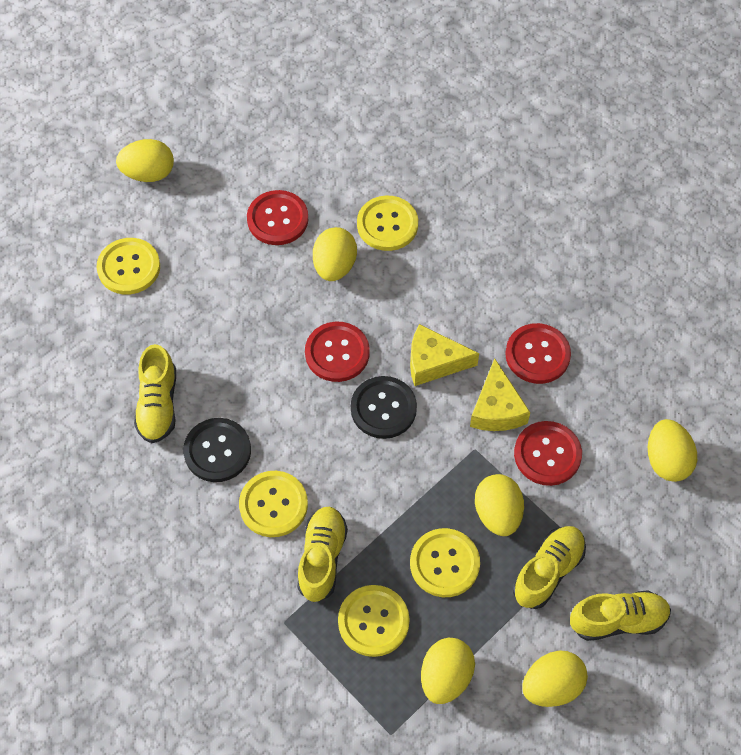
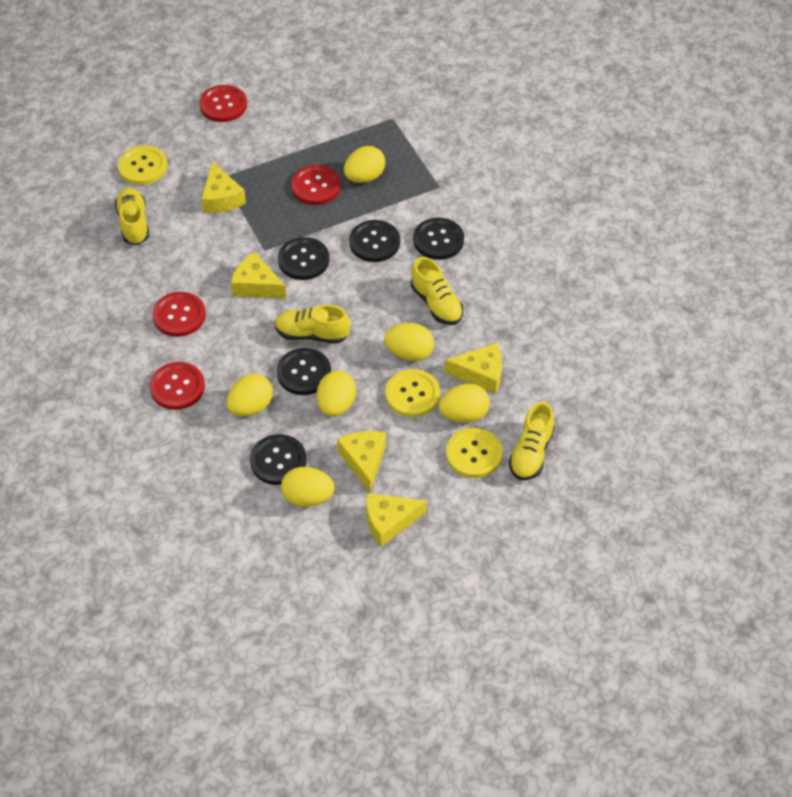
black button: [183,418,251,482] [351,376,417,439] = 2 -> [250,434,306,485] [277,348,331,395] [278,237,329,280] [349,220,400,262] [413,217,464,260] = 5
yellow button: [97,238,160,295] [239,471,308,537] [338,585,410,657] [357,196,418,251] [410,528,480,597] = 5 -> [118,145,168,185] [385,369,440,417] [446,428,502,478] = 3
yellow cheese: [410,324,479,386] [470,358,530,431] = 2 -> [201,162,246,213] [231,252,286,298] [337,431,386,492] [366,493,427,547] [445,343,502,394] = 5

